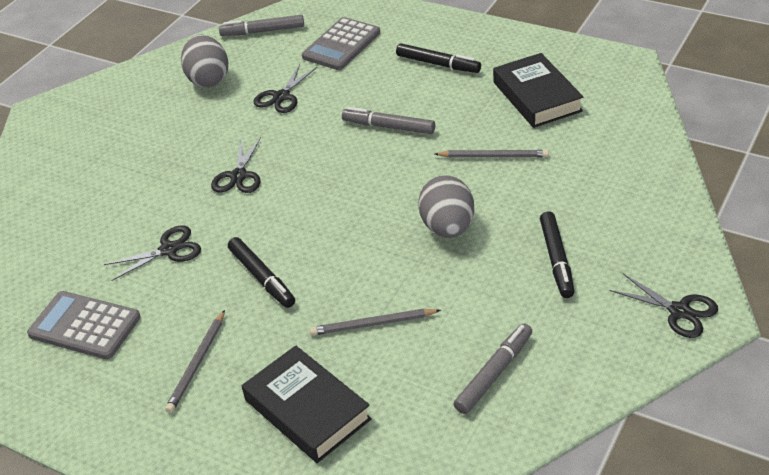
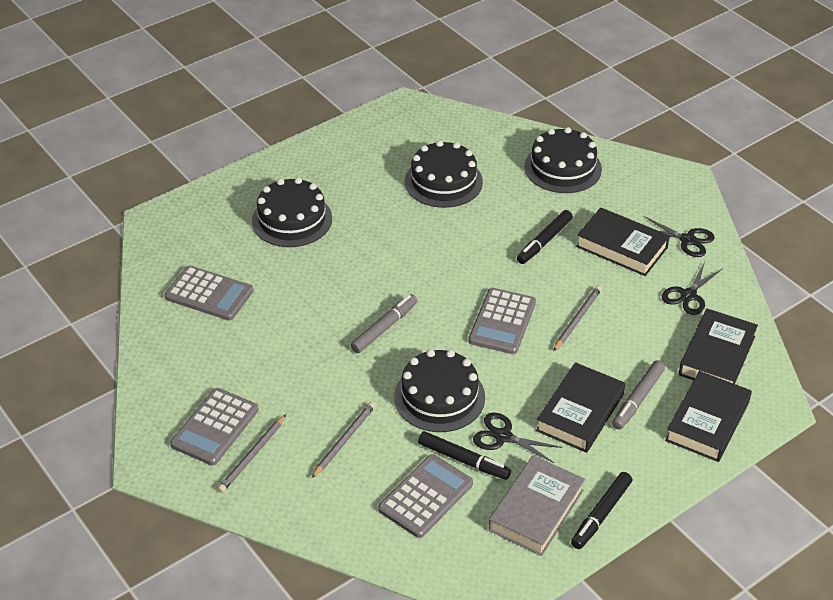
black book: [242,345,372,463] [493,53,583,128] = 2 -> [536,362,625,453] [576,207,670,276] [665,371,752,462] [678,309,758,384] = 4
black cake: none = 0 -> [252,178,332,247] [394,349,485,432] [405,140,483,208] [524,127,602,193] = 4
black scissors: [104,225,201,281] [211,137,261,193] [253,64,317,113] [610,274,718,338] = 4 -> [473,413,562,463] [644,216,715,257] [662,262,723,315] = 3
grey book: none = 0 -> [489,455,585,556] = 1
grey calculator: [27,291,141,359] [302,17,380,70] = 2 -> [165,266,253,321] [170,388,259,465] [378,454,473,538] [468,288,536,354] = 4
grey egg: [181,35,228,88] [418,175,474,238] = 2 -> none = 0
grey marker: [219,15,304,36] [342,107,435,134] [454,323,532,414] = 3 -> [350,294,417,353] [612,361,665,430] = 2

